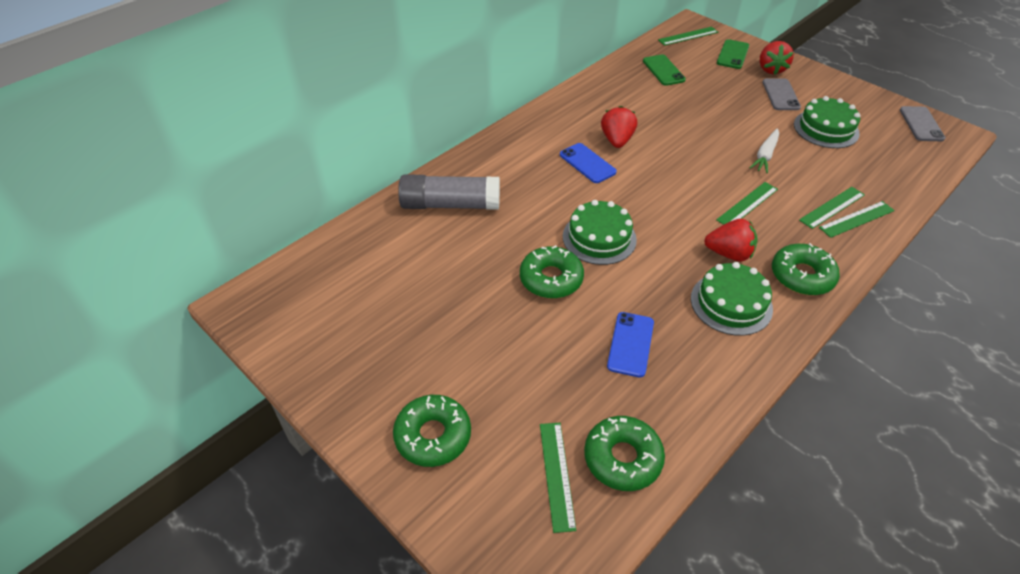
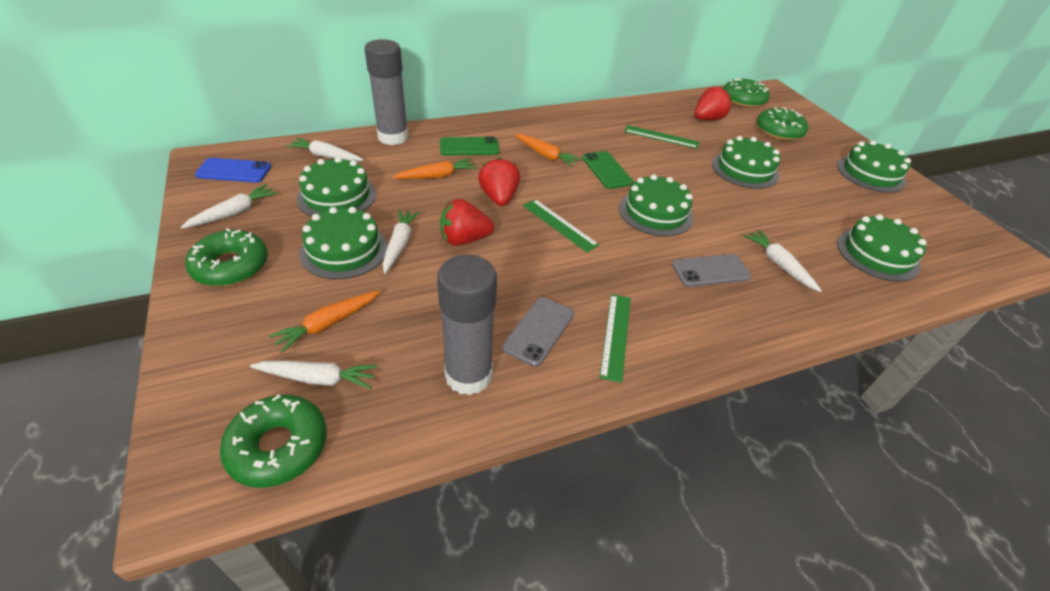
blue phone: [560,143,617,183] [607,312,654,378] = 2 -> [195,158,271,183] = 1
green cake: [563,200,637,265] [691,262,773,336] [794,96,861,148] = 3 -> [297,157,376,216] [299,207,388,279] [619,174,693,236] [712,136,781,189] [837,140,911,192] [837,214,927,282] = 6
green ruler: [540,423,576,533] [658,27,718,46] [716,182,778,225] [799,187,865,229] [819,201,895,238] = 5 -> [523,199,599,252] [599,294,631,383] [624,125,699,149] = 3
grey glue stick: [398,174,500,210] = 1 -> [364,39,409,145] [437,255,497,395] = 2
orange carrot: none = 0 -> [269,290,380,353] [393,158,477,179] [515,134,582,167] = 3
white carrot: [750,128,779,173] = 1 -> [181,184,278,229] [250,360,378,389] [286,137,364,162] [383,209,420,274] [744,230,822,292] = 5

